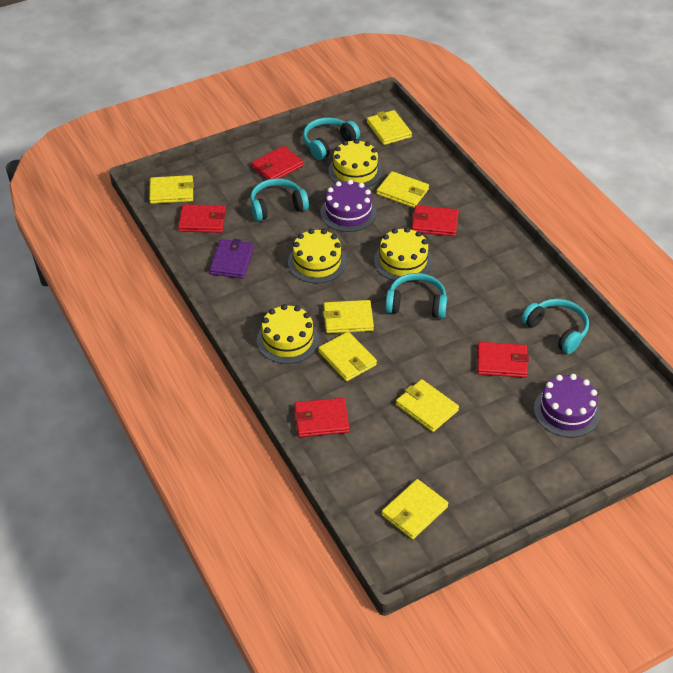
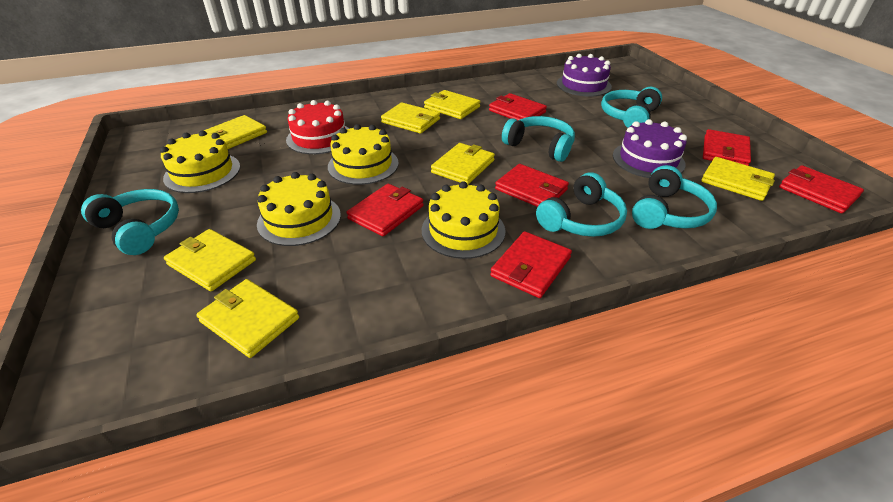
purple wallet: [209,239,254,279] = 1 -> none = 0
red cake: none = 0 -> [286,100,349,154] = 1
red wallet: [178,204,226,233] [251,146,304,180] [294,398,349,437] [412,205,459,236] [477,342,529,378] = 5 -> [346,184,423,236] [489,93,547,120] [490,231,572,298] [495,164,569,207] [703,129,751,166] [779,165,864,213] = 6
turquoise headphones: [250,178,309,221] [303,117,360,160] [385,273,447,319] [521,299,589,354] = 4 -> [81,189,179,255] [502,116,575,162] [536,172,627,237] [601,87,662,128] [632,165,717,229] = 5

